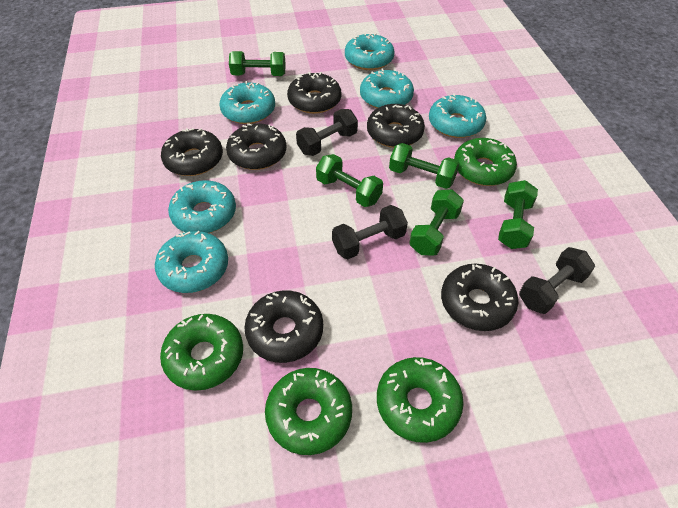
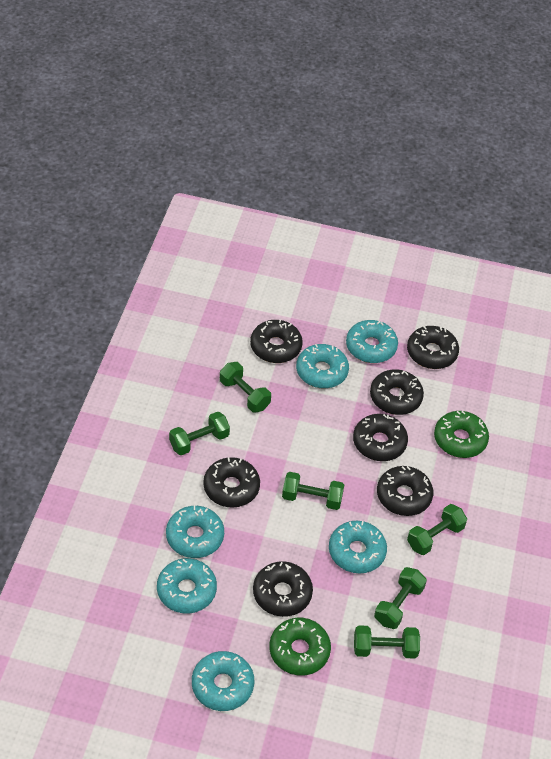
black donut: [161,128,223,176] [226,123,287,170] [244,290,323,363] [287,72,341,114] [367,104,425,148] [441,264,518,331] = 6 -> [203,457,260,508] [250,319,303,363] [253,561,313,617] [353,414,408,461] [370,369,424,415] [377,466,433,516] [407,326,459,369] = 7
black dumbbell: [296,109,358,156] [332,205,408,259] [519,247,595,314] = 3 -> none = 0
green donut: [160,314,243,391] [265,368,352,455] [377,357,464,443] [454,138,517,186] = 4 -> [269,618,331,676] [434,411,489,458] = 2
green dumbbell: [229,51,286,76] [316,154,383,207] [389,143,459,189] [409,190,464,256] [498,180,538,249] = 5 -> [169,412,230,455] [220,362,271,412] [282,472,344,510] [354,625,420,659] [374,567,427,629] [407,504,467,555] = 6

